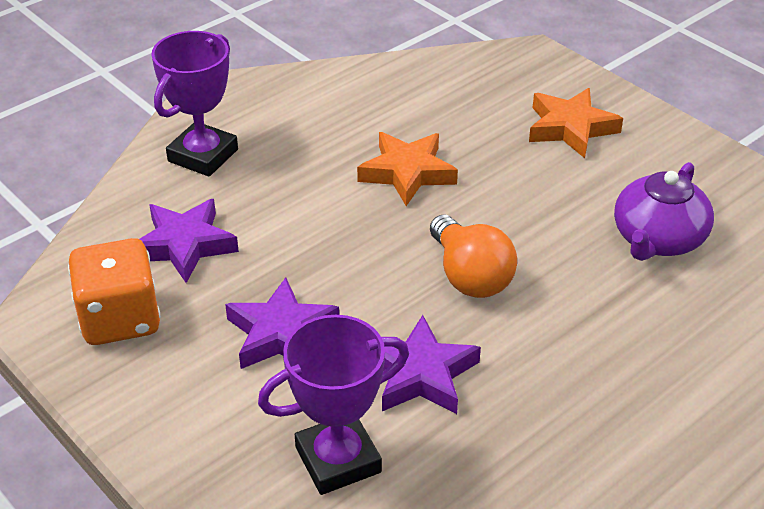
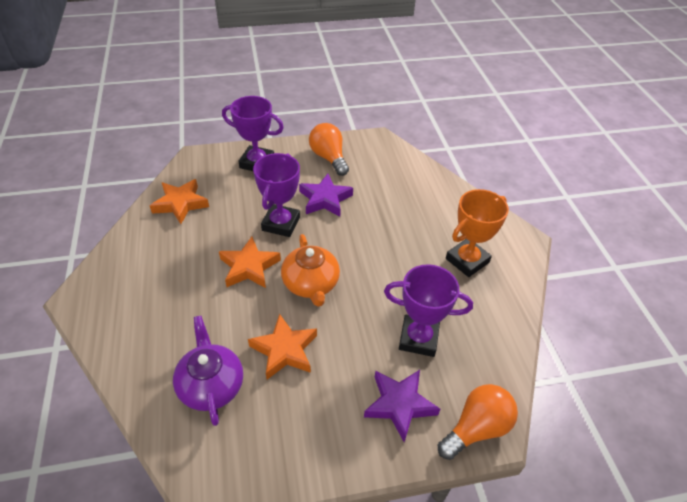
orange dice: [68,238,160,345] = 1 -> none = 0
orange light bulb: [430,215,517,298] = 1 -> [309,123,349,176] [438,384,518,460] = 2
orange star: [357,132,458,206] [529,88,623,158] = 2 -> [150,179,209,224] [219,237,281,288] [248,314,317,380] = 3
orange teapot: none = 0 -> [281,234,340,307] = 1
orange trophy: none = 0 -> [446,189,509,277] = 1
purple star: [140,199,239,283] [225,277,339,369] [382,315,481,414] = 3 -> [299,174,353,217] [364,370,440,442] = 2
purple trophy: [151,31,238,176] [258,315,409,495] = 2 -> [222,96,284,171] [253,153,300,237] [384,264,473,357] = 3

